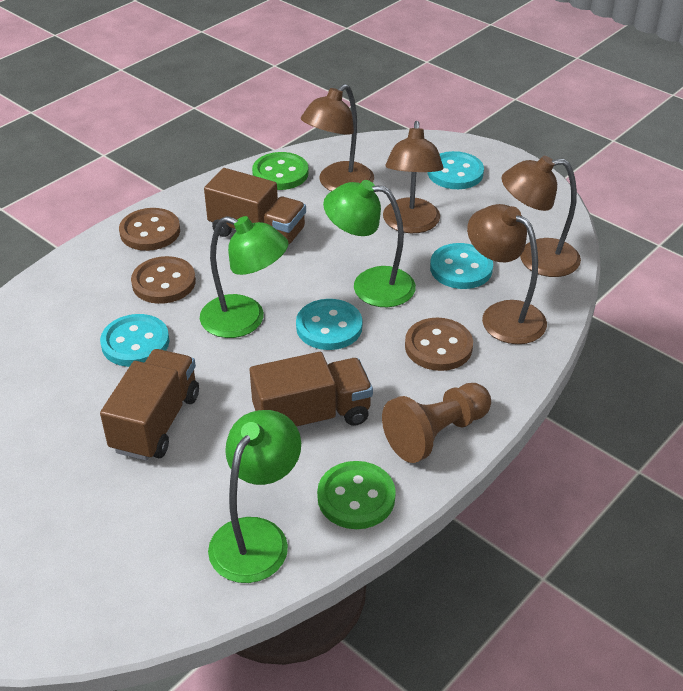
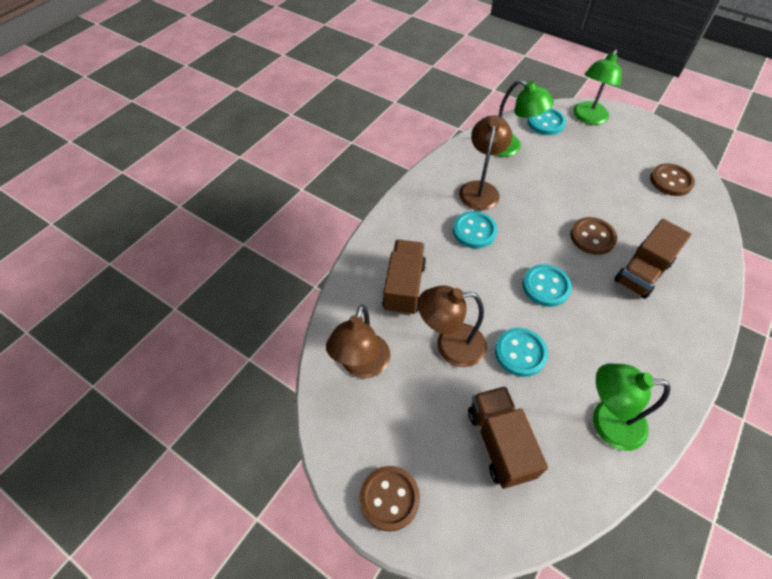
brown lamp: [301,84,374,191] [383,121,443,233] [467,204,547,344] [502,156,581,277] = 4 -> [326,305,390,378] [418,285,487,367] [459,115,512,210] = 3
brown pawn: [382,383,491,463] = 1 -> none = 0
green button: [252,152,309,190] [317,461,396,529] = 2 -> none = 0

